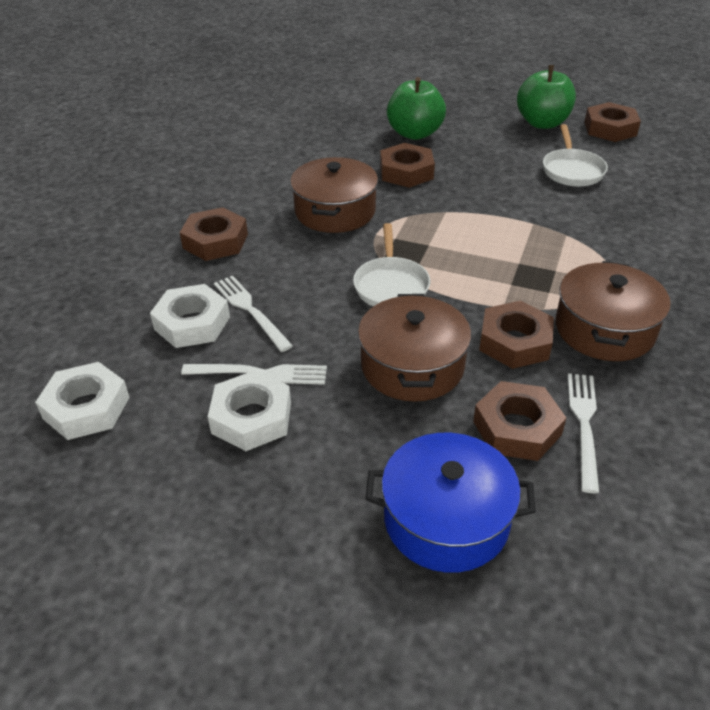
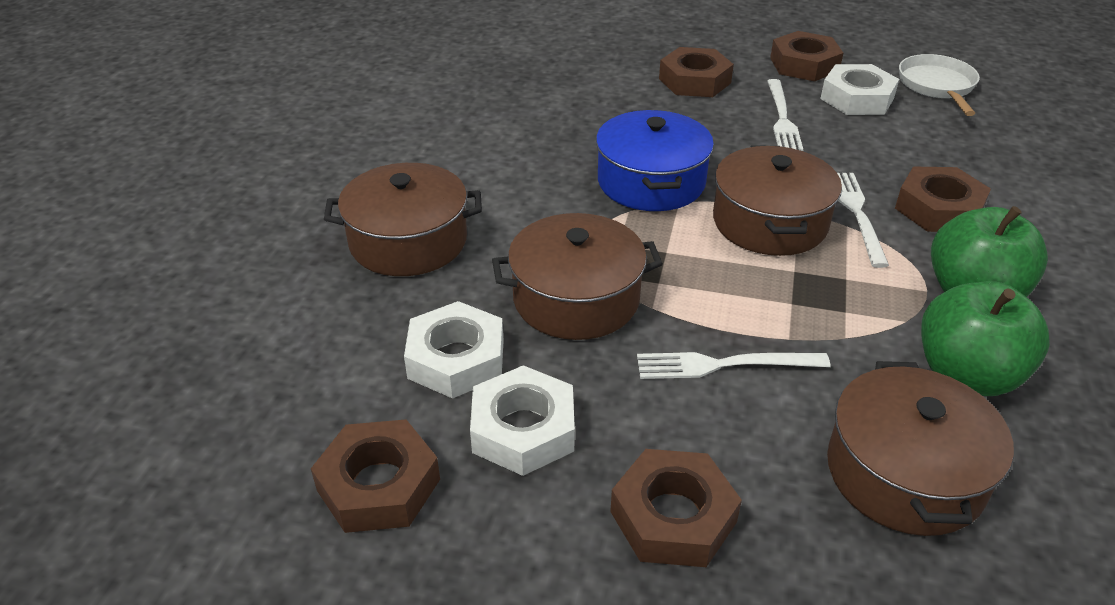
brown pot: [290,157,378,233] [358,294,471,402] [556,261,671,361] = 3 -> [324,163,482,276] [492,213,663,340] [713,145,842,256] [827,361,1014,536] = 4
white pan: [353,223,430,306] [543,124,608,187] = 2 -> [899,54,980,116] = 1

